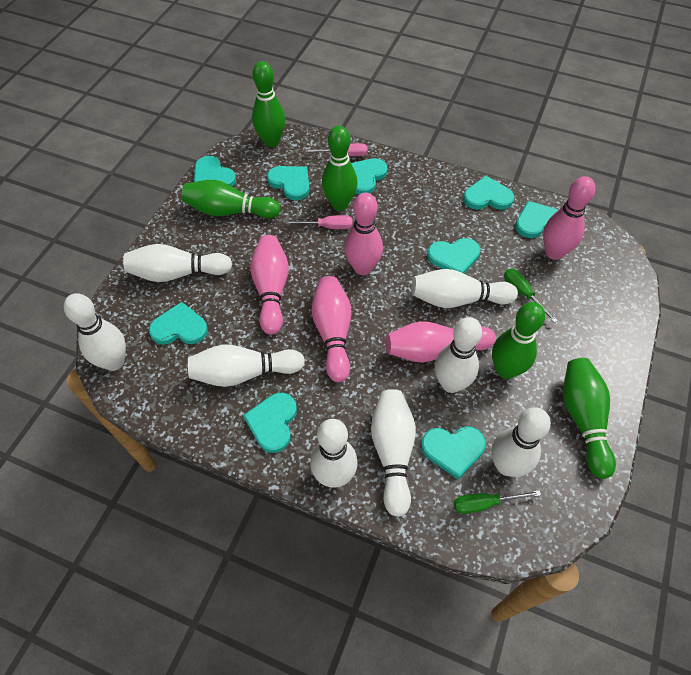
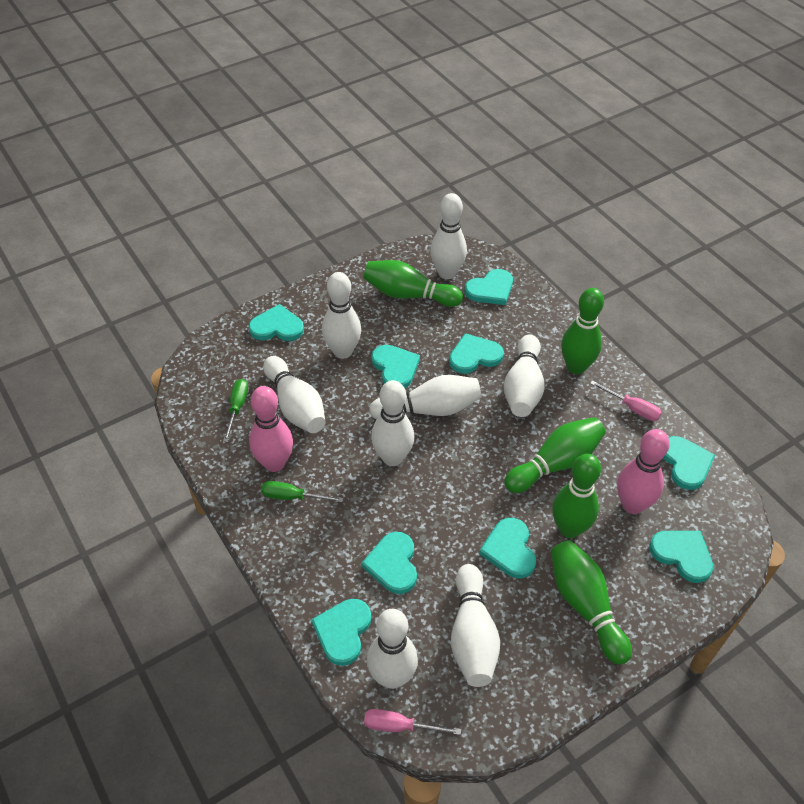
pink bowling pin: [250,235,289,335] [311,276,351,382] [345,193,383,275] [386,321,496,363] [543,176,595,260] = 5 -> [249,386,293,472] [617,429,670,514] = 2

